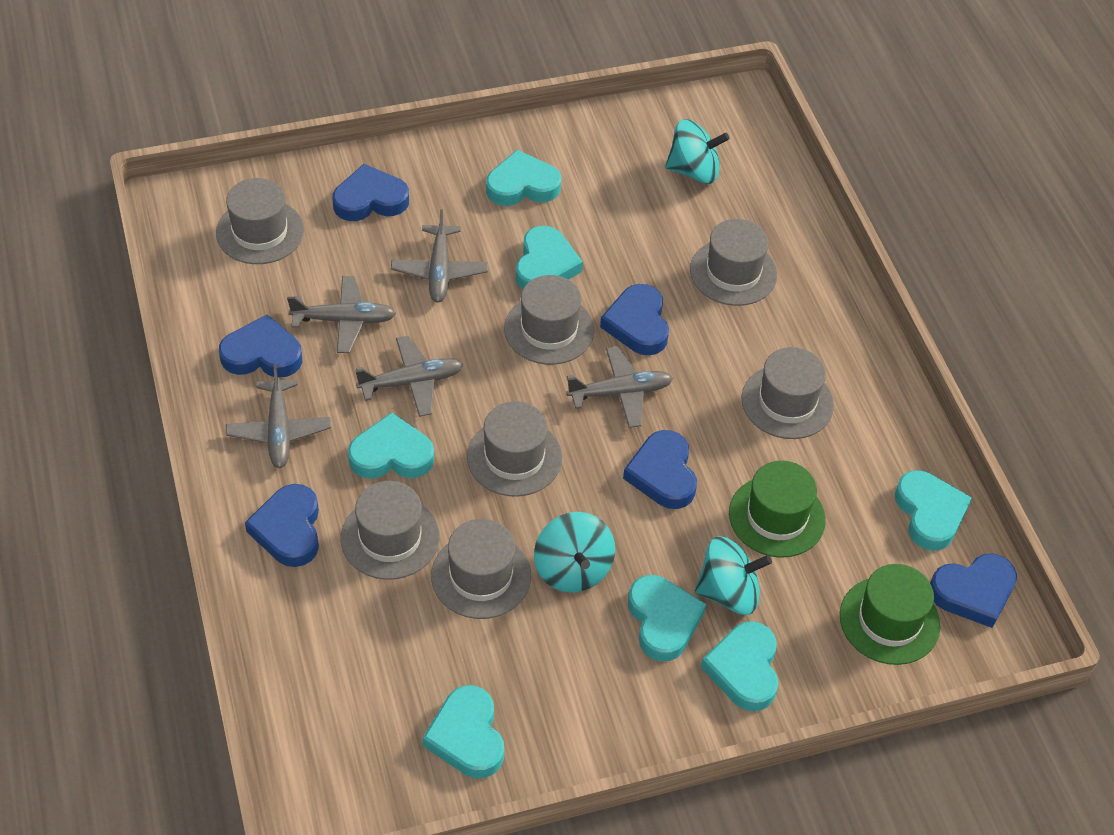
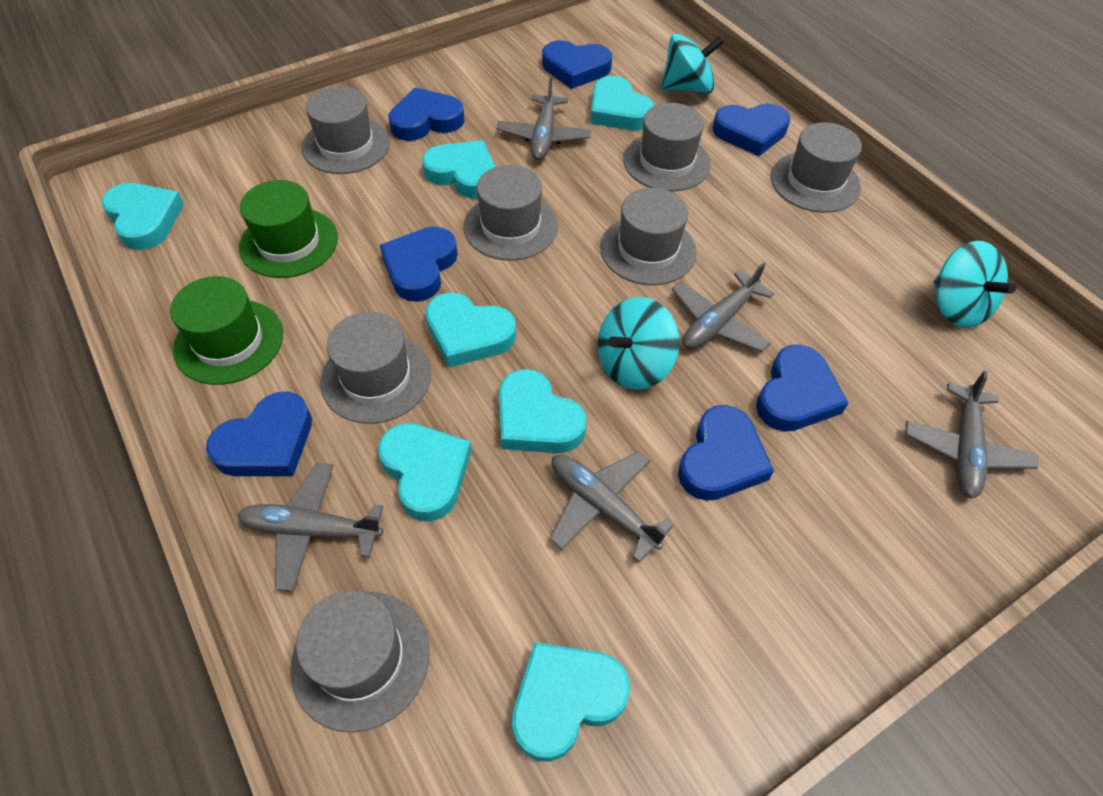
blue heart: [219,314,302,378] [245,484,319,567] [332,164,409,221] [600,284,669,355] [623,430,697,509] [930,554,1017,628] = 6 -> [206,392,312,476] [380,227,458,302] [388,87,465,141] [542,40,612,89] [678,405,774,501] [713,103,790,156] [756,344,848,432] = 7

